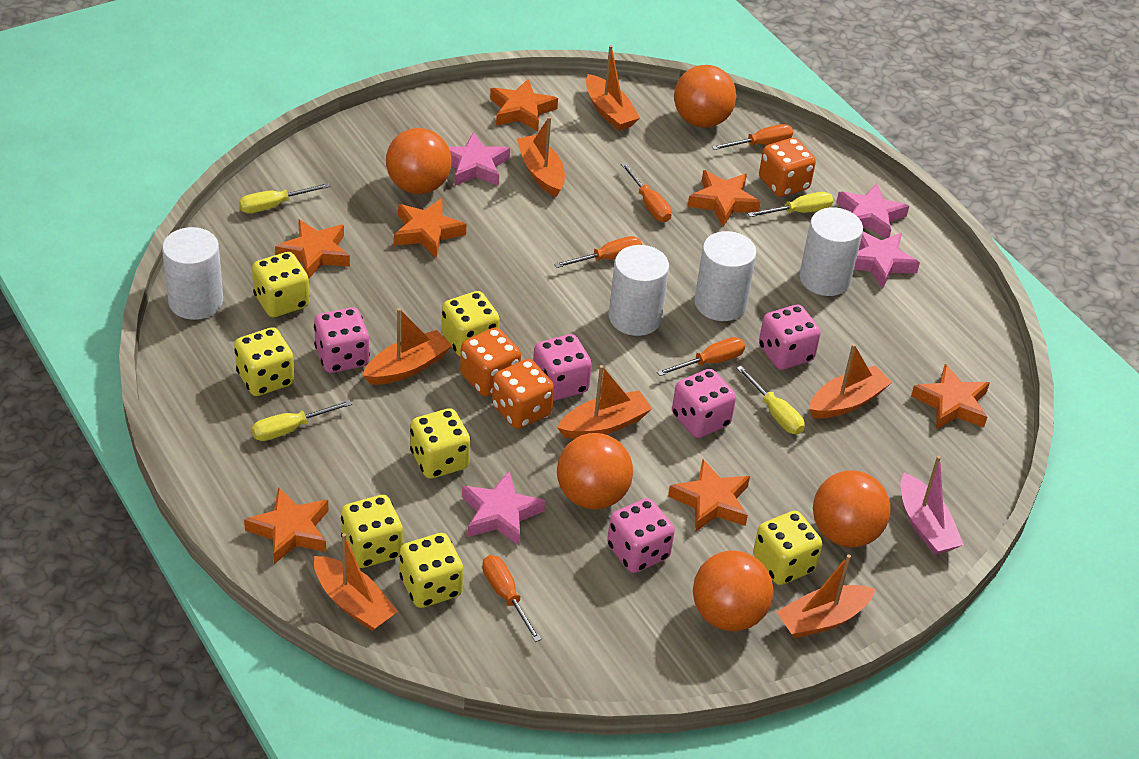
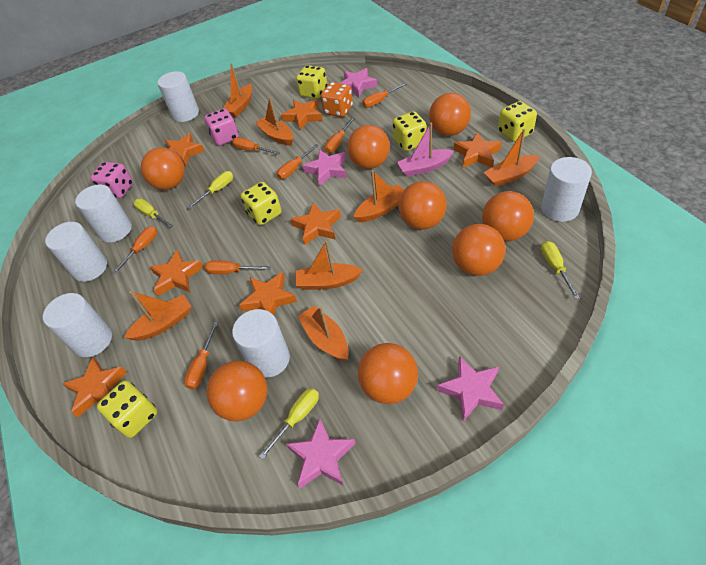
orange ball: [386,128,451,194] [557,433,633,510] [674,65,736,128] [693,550,774,631] [813,470,891,548] = 5 -> [141,148,185,190] [206,361,267,421] [347,125,390,169] [358,343,418,404] [398,181,447,230] [429,93,471,136] [452,224,506,276] [482,191,534,241] = 8
orange dice: [460,327,521,397] [492,359,554,429] [759,138,816,197] = 3 -> [321,82,353,117] = 1
orange screwdriver: [482,555,541,642] [554,236,642,268] [621,162,672,222] [657,337,745,376] [712,124,793,150] = 5 -> [112,226,157,275] [184,321,218,389] [205,260,271,274] [232,137,280,155] [276,144,319,179] [325,117,355,153] [363,83,407,108] = 7
pink dice: [314,308,370,373] [533,334,592,401] [607,498,675,573] [672,369,736,438] [759,305,821,370] = 5 -> [90,162,133,198] [204,108,239,146] = 2
white cylinder: [162,227,223,320] [609,245,669,336] [694,231,757,321] [800,207,863,296] = 4 -> [43,293,112,357] [45,222,107,282] [75,184,132,242] [157,71,199,122] [232,309,290,378] [541,157,592,222] = 6
yellow dice: [234,327,294,396] [252,252,310,317] [341,495,403,568] [399,533,463,608] [410,408,471,479] [441,291,500,357] [753,511,822,585] = 7 -> [97,381,157,438] [241,182,282,225] [296,65,327,99] [393,111,427,151] [498,101,537,142] = 5

